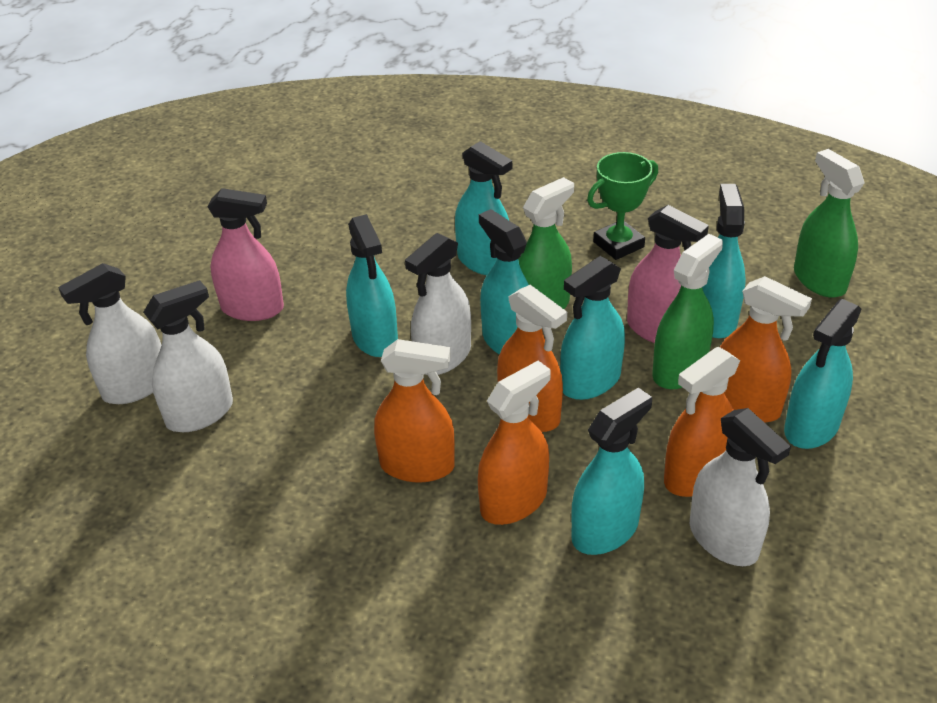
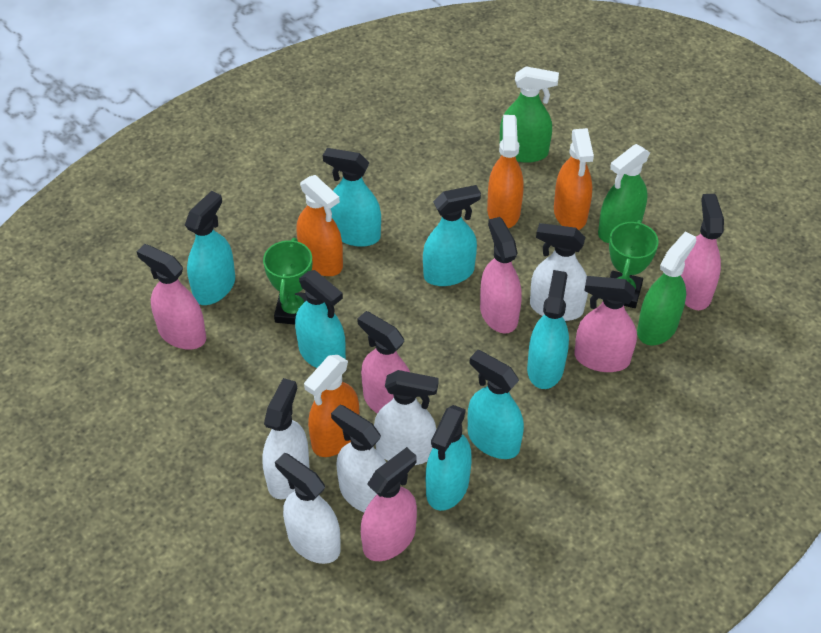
green trophy: [587,152,658,260] = 1 -> [263,238,312,325] [609,220,659,308] = 2
orange spray bottle: [374,339,455,483] [478,361,551,525] [497,285,567,432] [664,347,740,497] [720,276,812,423] = 5 -> [296,175,343,276] [304,355,359,457] [487,115,524,228] [554,128,594,230] = 4
pink spray bottle: [207,188,284,321] [627,205,709,343] = 2 -> [137,244,206,349] [357,311,410,414] [361,447,417,561] [480,217,522,333] [574,276,637,372] [681,194,724,310] = 6
white spray bottle: [58,263,161,404] [143,280,233,432] [405,233,471,375] [690,408,791,566] = 4 -> [262,378,309,500] [275,453,341,564] [331,405,386,512] [374,370,439,465] [530,223,588,321] = 5

